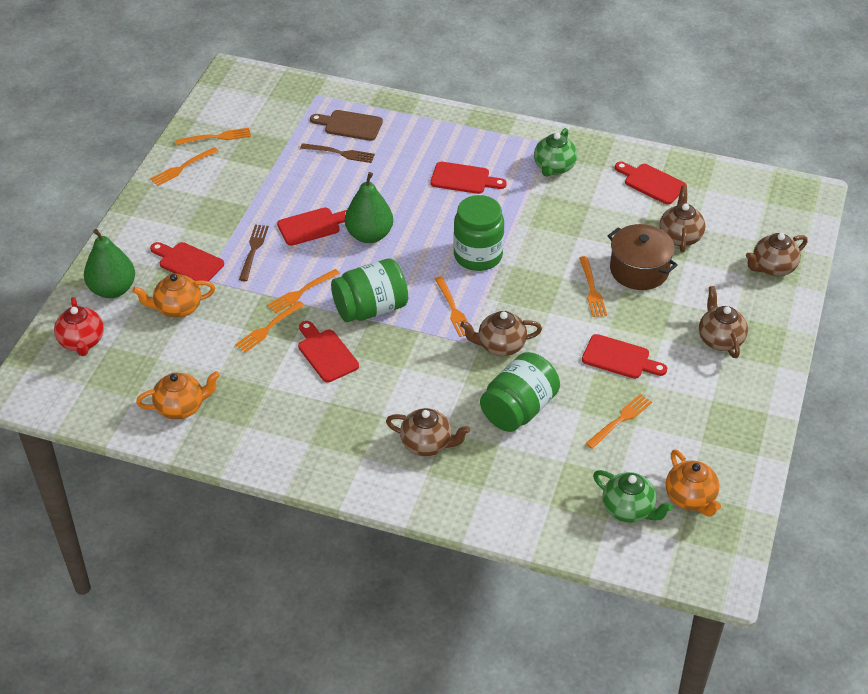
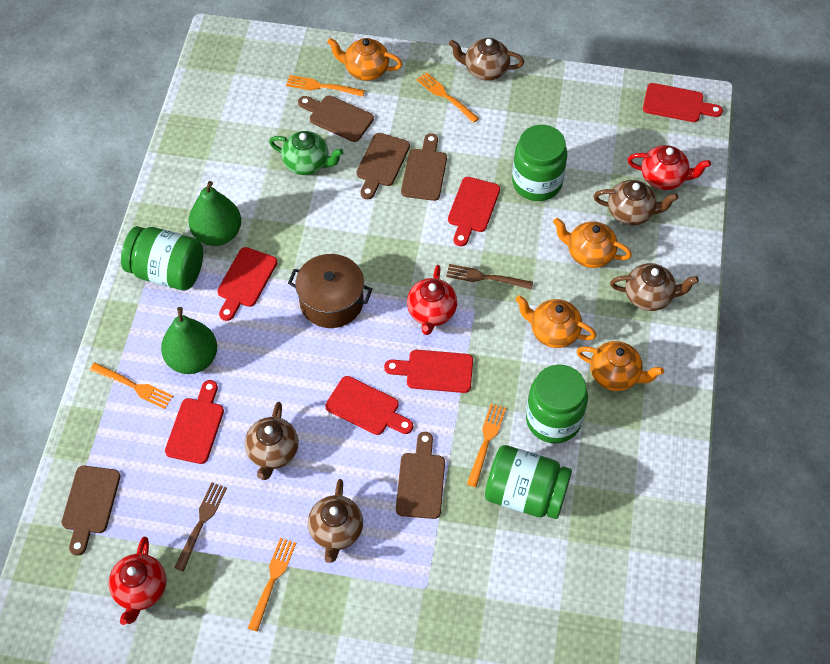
brown cutting board: [310,110,383,141] = 1 -> [62,466,121,556] [298,96,374,142] [356,133,410,199] [396,432,445,519] [401,133,447,201] = 5
green jar: [331,258,408,322] [453,195,504,271] [480,352,560,432] = 3 -> [121,226,203,291] [485,445,572,519] [512,125,567,201] [526,364,588,443] = 4
green teapot: [534,128,577,177] [593,470,673,523] = 2 -> [269,131,343,175] = 1
orange fork: [150,147,219,186] [176,128,251,145] [235,301,305,353] [267,269,340,314] [435,276,468,337] [579,256,607,317] [585,394,652,449] = 7 -> [90,363,173,409] [248,538,296,632] [286,75,365,97] [416,72,479,123] [467,404,506,487] = 5
orange teapot: [132,273,215,318] [136,371,220,420] [666,449,721,517] = 3 -> [327,38,402,81] [516,295,596,348] [553,218,632,268] [577,341,664,391] = 4
red teapot: [54,297,104,356] = 1 -> [108,537,167,625] [407,265,457,335] [627,145,711,190] = 3

